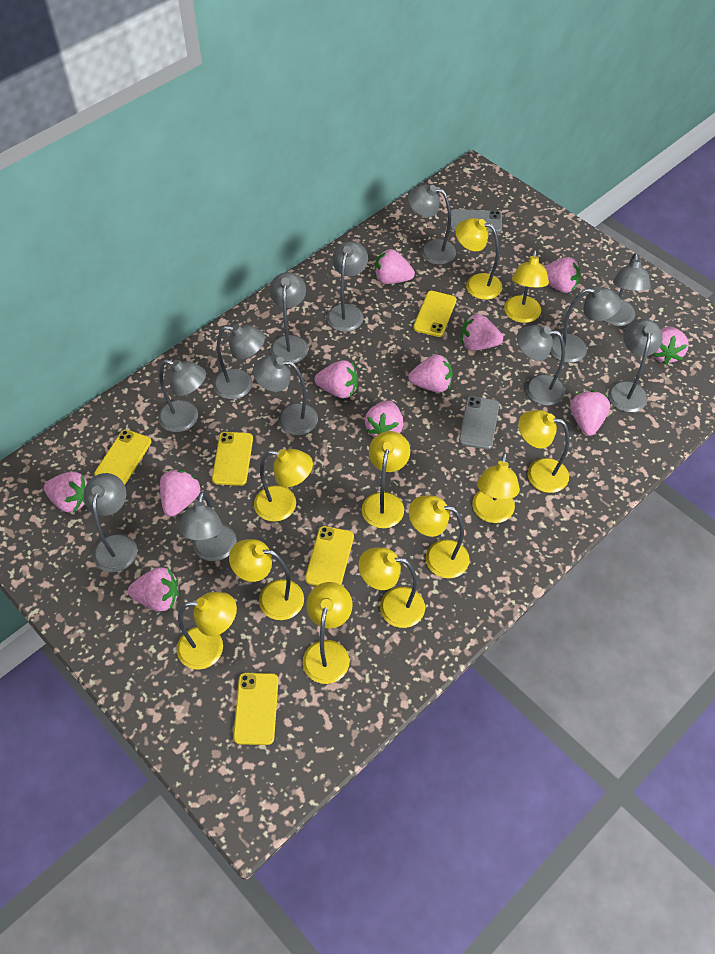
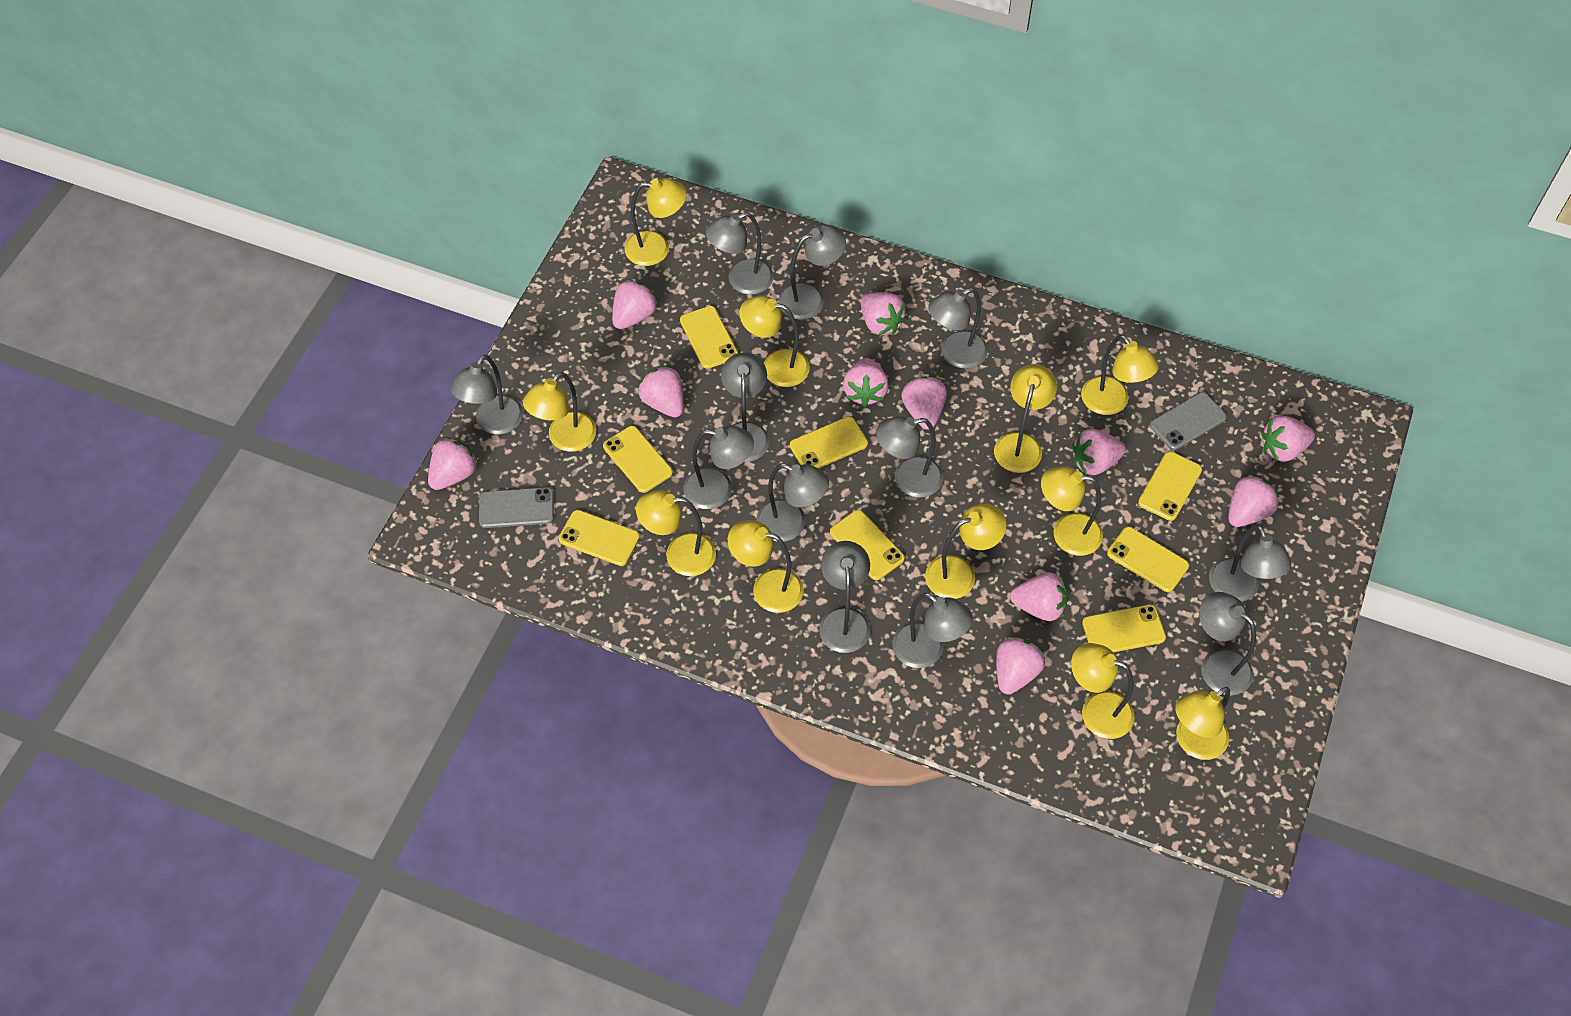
yellow phone: [94,430,152,485] [212,432,253,486] [233,673,278,745] [305,526,354,586] [413,291,456,337] = 5 -> [559,510,640,566] [603,426,673,493] [680,306,738,369] [790,416,868,468] [830,510,905,580] [1082,605,1166,652] [1107,527,1189,592] [1138,451,1202,521] = 8

